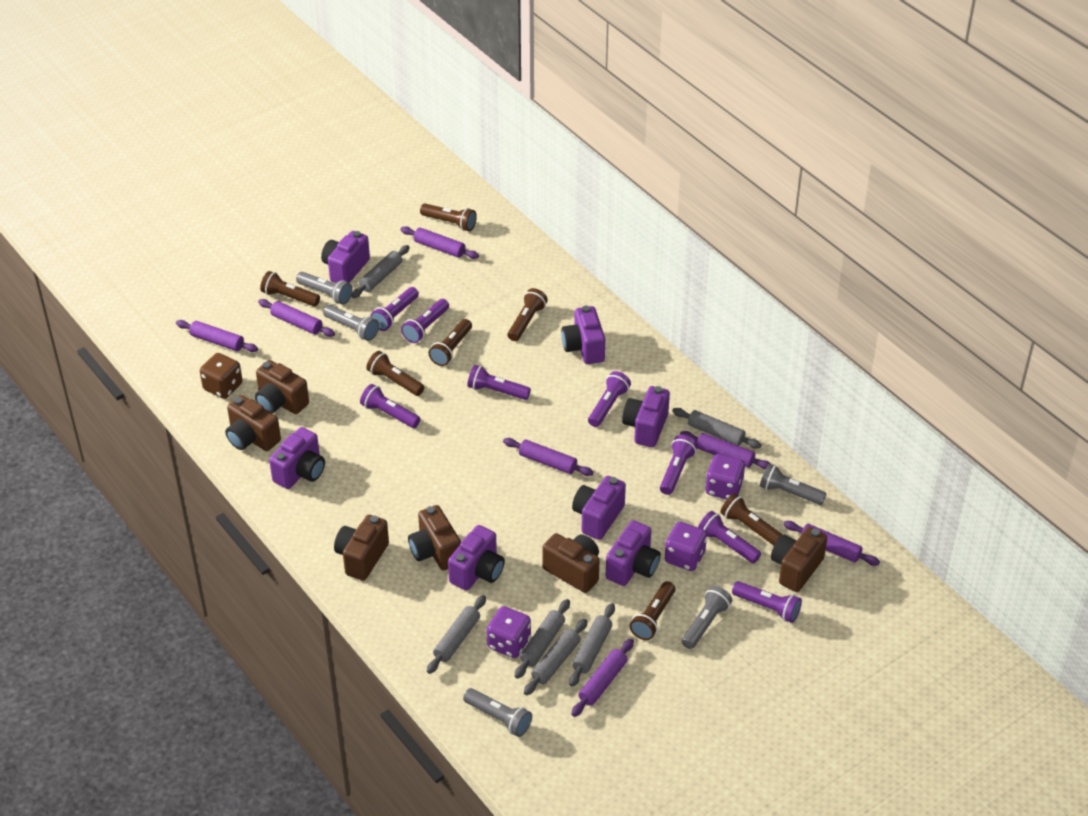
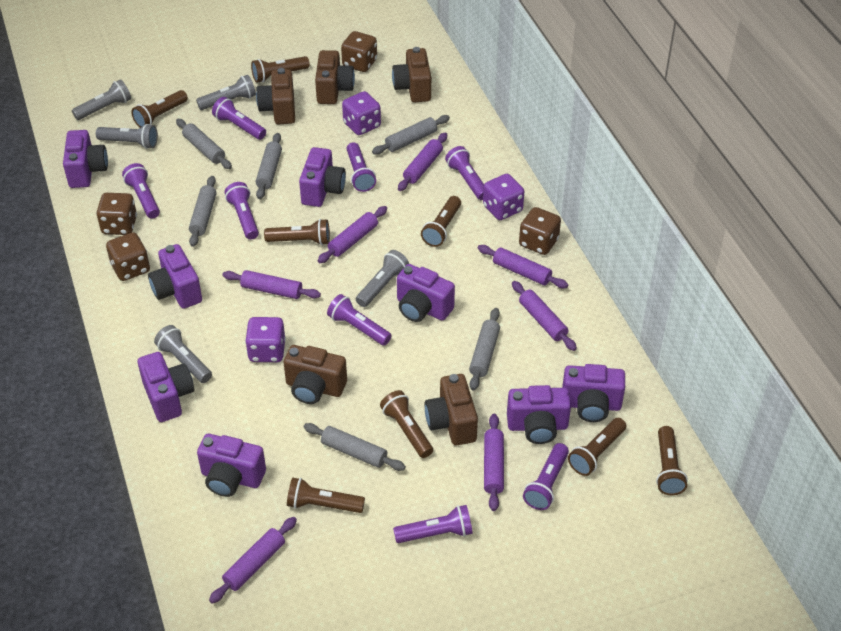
brown camera: [225,395,281,451] [255,360,309,414] [334,515,389,581] [408,505,461,571] [542,533,600,593] [771,527,827,592] = 6 -> [256,68,295,124] [284,345,347,404] [315,50,355,104] [392,47,431,102] [424,374,478,445] = 5
brown dice: [200,353,242,399] = 1 -> [96,193,137,235] [106,232,150,281] [341,31,377,72] [519,207,561,255] = 4
brown flashlight: [260,271,320,306] [366,351,424,396] [420,204,477,231] [428,319,472,366] [508,288,548,341] [630,581,675,640] [721,493,783,546] = 7 -> [131,90,188,128] [251,56,310,83] [264,219,330,245] [287,478,365,513] [380,390,433,458] [421,196,461,247] [568,418,626,476] [656,426,688,495] = 8
purple camera: [269,427,325,489] [321,231,370,283] [448,525,505,591] [561,306,605,364] [572,476,626,540] [606,520,661,586] [622,386,670,447] = 7 -> [63,130,108,188] [138,352,194,422] [148,244,202,309] [197,434,266,497] [299,147,346,207] [397,264,455,322] [507,385,571,444] [562,364,625,422] = 8

